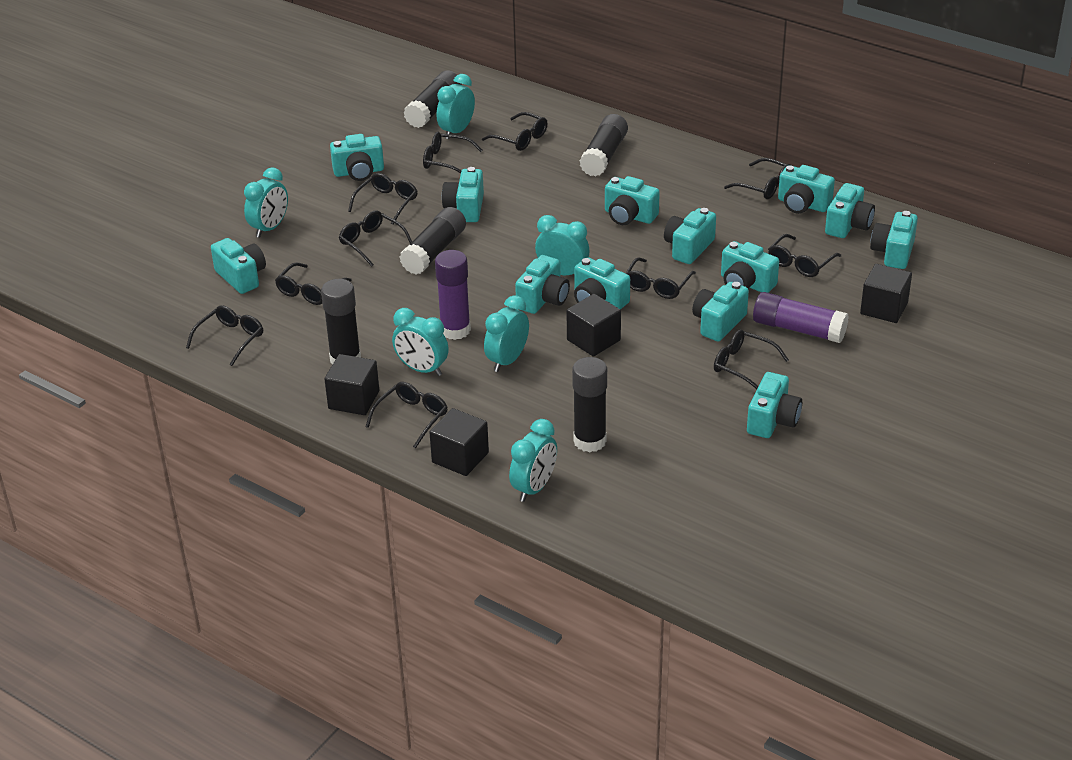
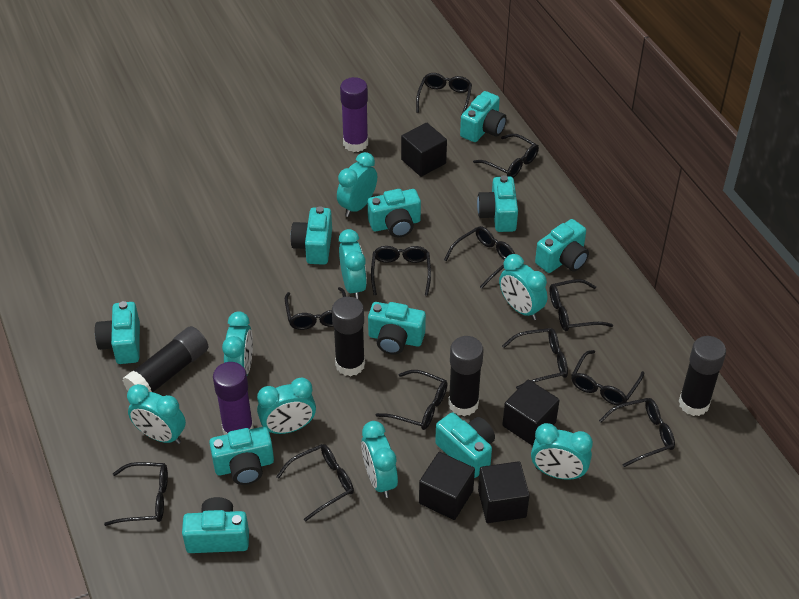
black glasses: [186,305,263,366] [275,262,351,305] [339,211,412,266] [348,173,418,225] [366,382,448,448] [423,132,482,174] [482,112,548,151] [626,257,696,299] [714,329,789,390] [724,158,790,199] [768,234,841,277] = 11 -> [104,462,168,526] [276,444,354,522] [285,287,346,330] [371,246,431,296] [376,370,448,430] [416,73,472,114] [444,226,515,289] [473,134,539,178] [502,328,568,390] [549,279,613,331] [571,350,645,405] [599,398,675,467] = 12
black glue stick: [321,279,361,365] [400,207,466,274] [403,70,462,128] [572,357,607,452] [579,114,628,177] = 5 -> [123,326,209,392] [332,297,365,376] [448,336,483,416] [679,336,726,416] = 4
turquoise camera: [211,238,266,294] [330,134,384,181] [442,167,484,222] [515,255,570,314] [574,257,630,310] [605,176,660,225] [664,208,716,264] [692,282,749,341] [721,241,779,293] [747,372,802,438] [778,165,835,214] [825,183,875,238] [870,211,918,269] = 13 -> [95,301,140,364] [182,497,249,553] [209,426,274,485] [290,206,332,265] [368,189,421,238] [368,302,426,355] [435,413,495,478] [460,91,507,142] [477,175,518,232] [535,219,589,273] = 10
turquoise clock: [244,167,288,238] [392,308,449,376] [437,74,475,139] [484,295,529,372] [509,419,557,502] [535,215,589,275] = 6 -> [127,384,186,444] [222,312,253,375] [257,378,316,434] [337,152,377,217] [339,229,367,300] [361,421,398,498] [499,254,547,320] [531,423,593,480] = 8

